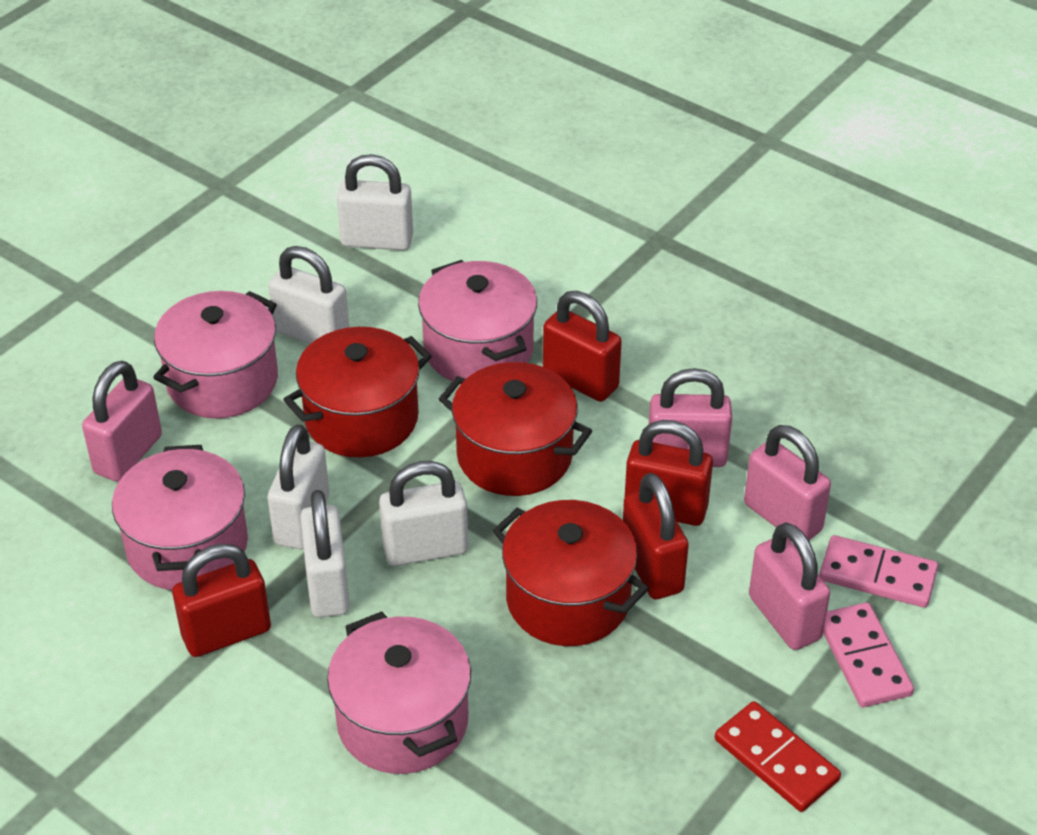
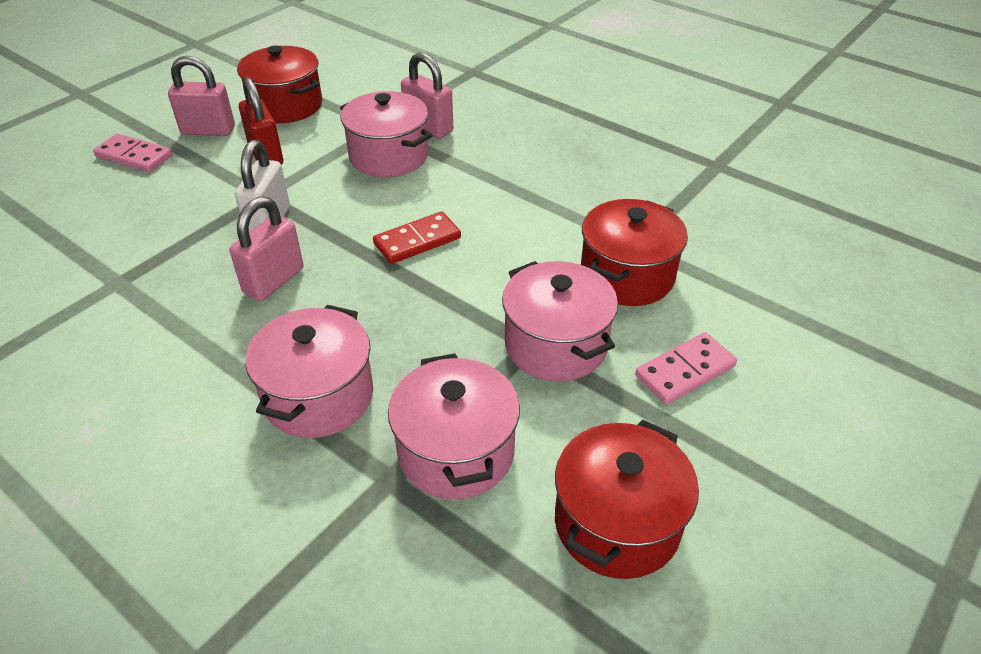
pink padlock: [82,361,162,482] [649,368,732,467] [744,425,831,540] [749,522,830,650] = 4 -> [168,56,235,136] [230,197,304,301] [401,52,453,139] = 3
red padlock: [172,544,271,657] [543,291,622,402] [623,473,689,600] [625,420,713,526] = 4 -> [239,77,283,165] = 1
white padlock: [268,246,349,344] [268,424,329,549] [300,490,350,618] [337,154,413,251] [379,461,468,566] = 5 -> [235,140,290,232] = 1

